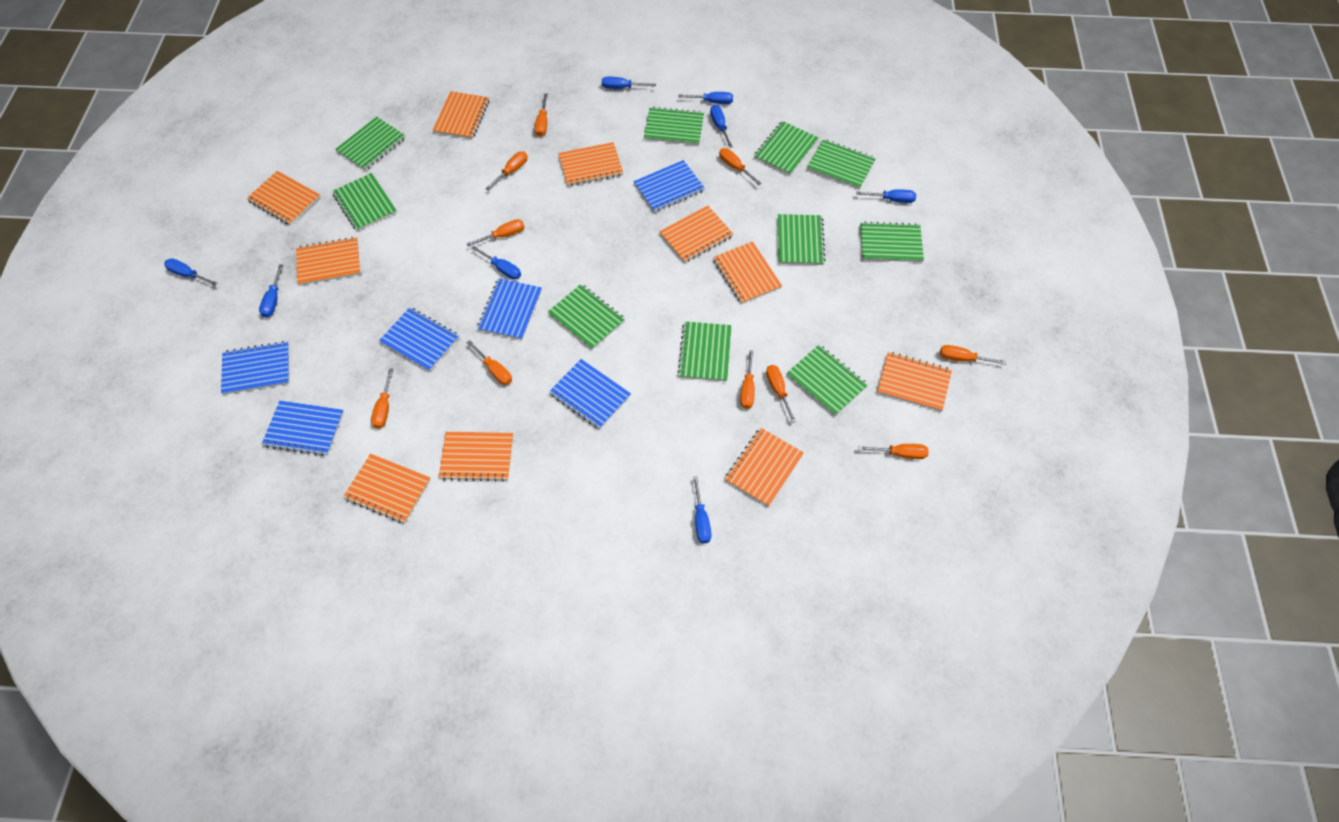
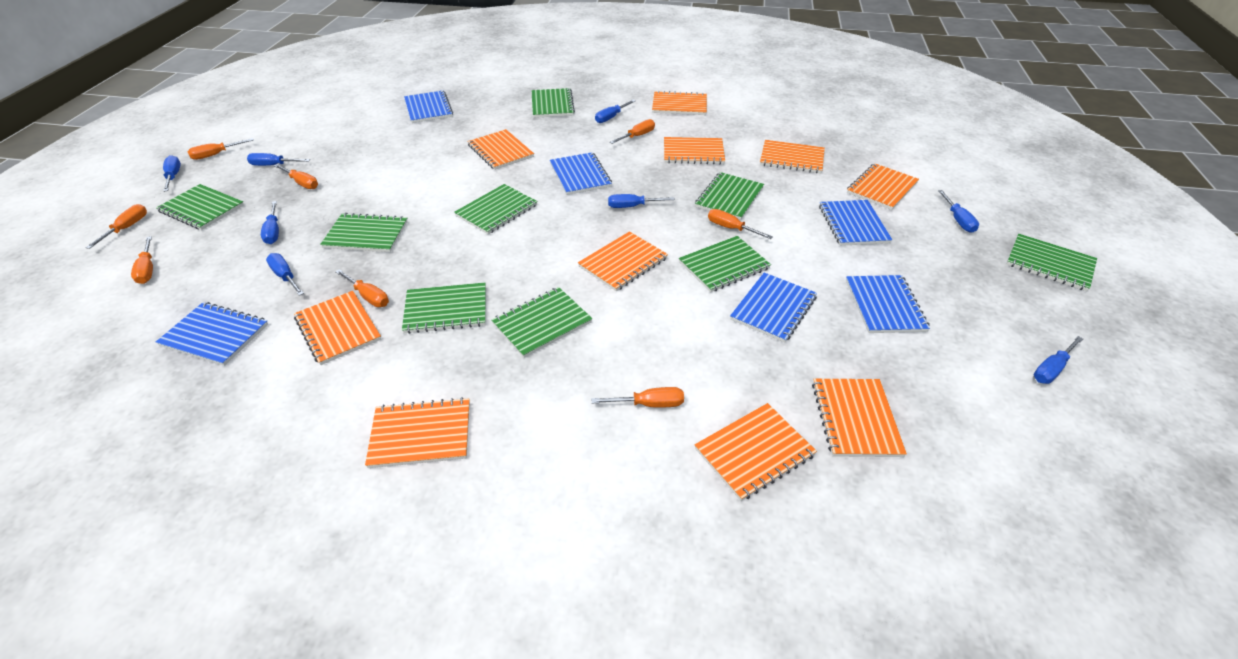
green notebook: [332,173,397,231] [335,117,406,171] [548,284,625,350] [644,107,704,145] [678,322,732,382] [754,121,818,175] [778,214,825,265] [787,345,868,416] [807,139,876,189] [860,221,924,262] = 10 -> [156,184,244,230] [320,213,408,252] [402,283,486,334] [454,184,538,235] [491,287,592,358] [532,88,575,118] [679,236,771,292] [695,172,764,220] [1006,234,1097,291] = 9
orange screwdriver: [371,368,393,429] [467,219,524,247] [467,340,512,385] [485,151,527,190] [535,93,548,137] [719,148,762,185] [740,350,755,409] [766,365,796,423] [858,444,929,459] [940,345,1007,365] = 10 -> [85,204,147,249] [131,236,153,284] [187,138,254,160] [274,164,318,189] [335,269,389,307] [592,387,684,408] [610,119,655,144] [708,209,773,239] = 8

